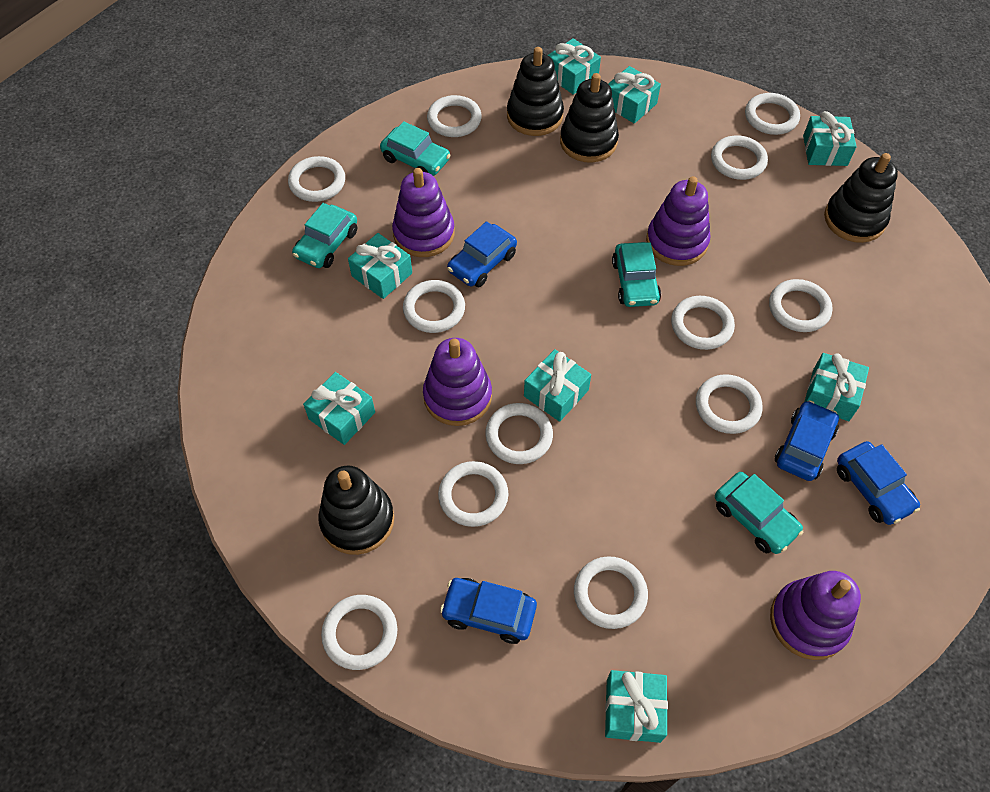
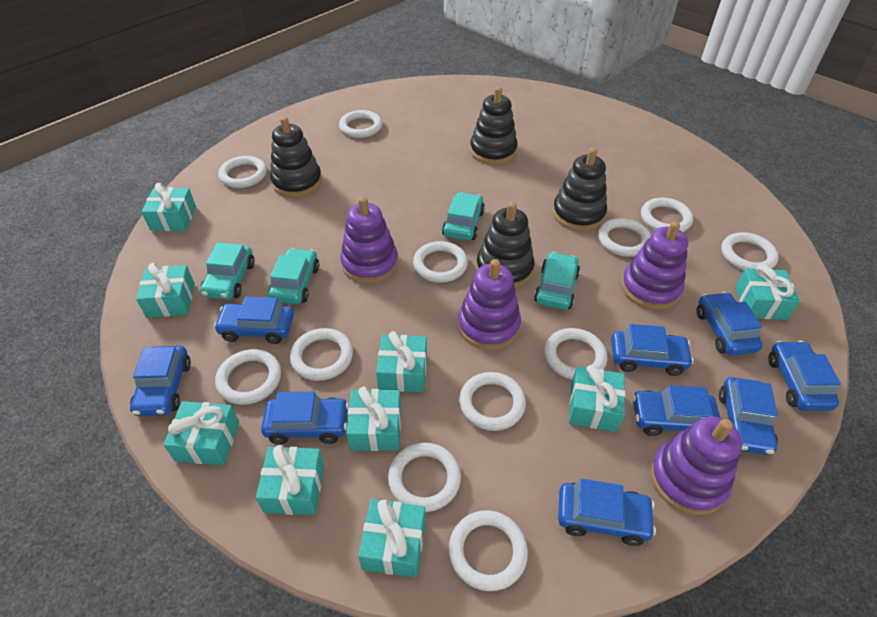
blue car: [440,578,537,644] [447,221,517,287] [775,400,839,481] [837,441,920,525] = 4 -> [130,346,191,416] [214,296,294,344] [261,392,349,444] [558,479,656,546] [611,324,694,376] [632,385,720,436] [697,292,763,356] [719,377,778,455] [768,341,841,411] = 9
turquoise gift: [303,372,375,445] [348,233,412,299] [524,349,591,422] [548,38,601,95] [605,670,668,743] [608,66,661,124] [803,111,857,166] [805,353,869,421] = 8 -> [136,263,195,318] [141,183,196,231] [163,401,239,465] [256,445,324,515] [346,387,401,451] [358,499,426,577] [376,331,427,392] [569,365,625,432] [735,264,800,320] = 9

